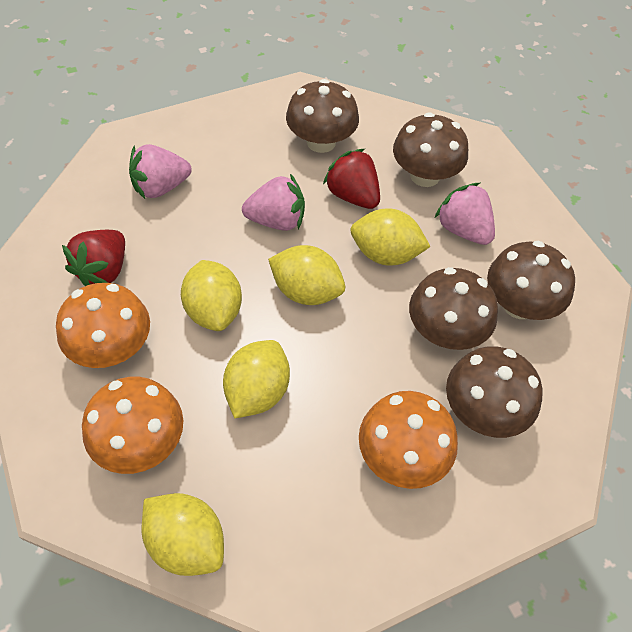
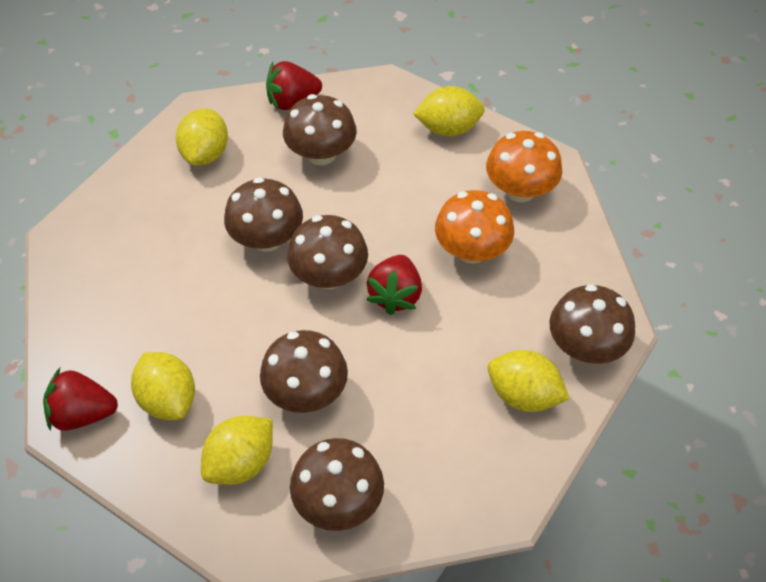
brown mushroom: [286,79,359,153] [393,112,468,187] [409,267,498,350] [446,346,543,438] [487,241,575,320] = 5 -> [224,177,303,252] [260,330,348,413] [283,94,357,165] [287,215,368,289] [290,438,384,531] [549,284,635,364] = 6
orange mushroom: [56,283,150,368] [82,377,183,474] [359,391,458,489] = 3 -> [435,190,514,264] [486,131,562,202] = 2
pink strawberry: [129,144,192,199] [242,174,305,231] [435,183,495,245] = 3 -> none = 0
red strawberry: [62,230,125,286] [323,149,380,209] = 2 -> [43,368,118,431] [266,61,322,110] [366,255,422,315] = 3

